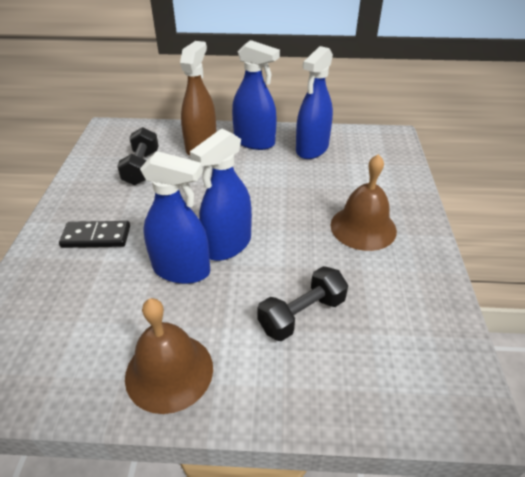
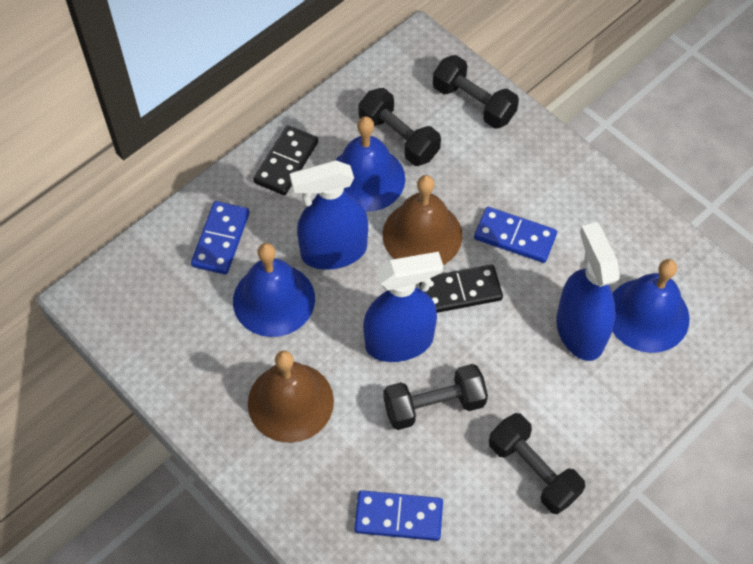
black domino: [59,221,130,248] = 1 -> [253,125,318,195] [419,264,503,313] = 2
black dumbbell: [117,127,159,185] [257,266,348,341] = 2 -> [358,88,441,166] [383,364,488,430] [433,55,519,129] [489,413,585,514] = 4
blue bell: none = 0 -> [233,243,315,337] [336,116,405,212] [612,259,690,353] = 3
blue domino: none = 0 -> [191,201,250,275] [354,490,443,541] [474,207,557,263] = 3
blue spray bottle: [140,151,210,284] [190,128,252,261] [232,40,280,150] [296,46,333,159] = 4 -> [290,160,368,270] [363,252,443,362] [556,222,620,361] = 3
brown spray bottle: [180,41,216,156] = 1 -> none = 0

